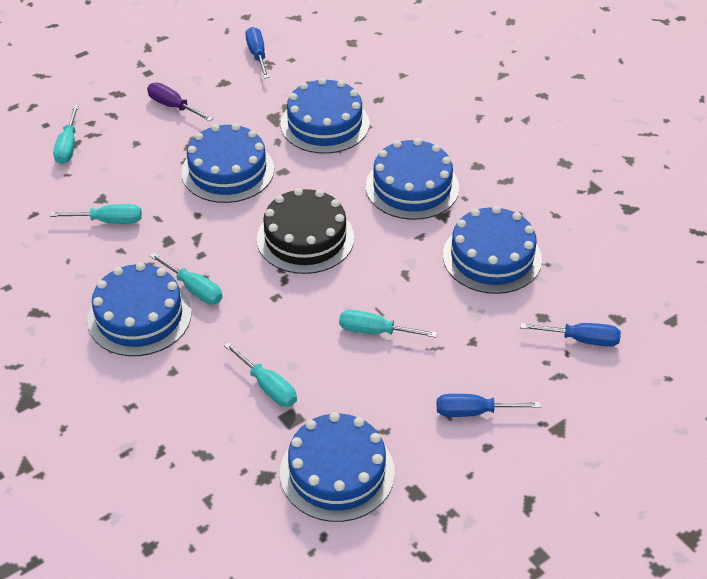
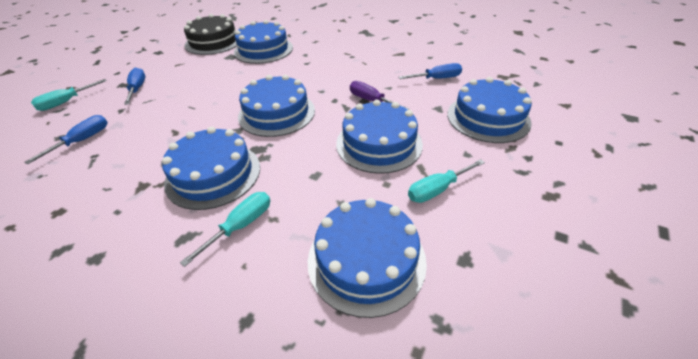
turquoise screwdriver: [50,204,142,224] [53,105,79,164] [150,253,223,304] [224,342,297,407] [339,310,437,338] = 5 -> [31,79,107,111] [180,192,270,267] [408,159,485,203] = 3

